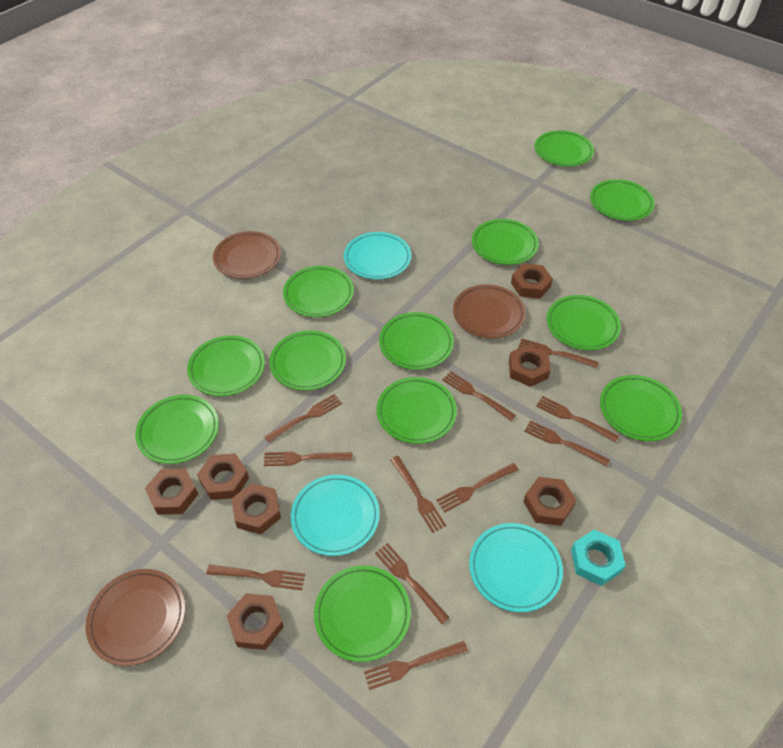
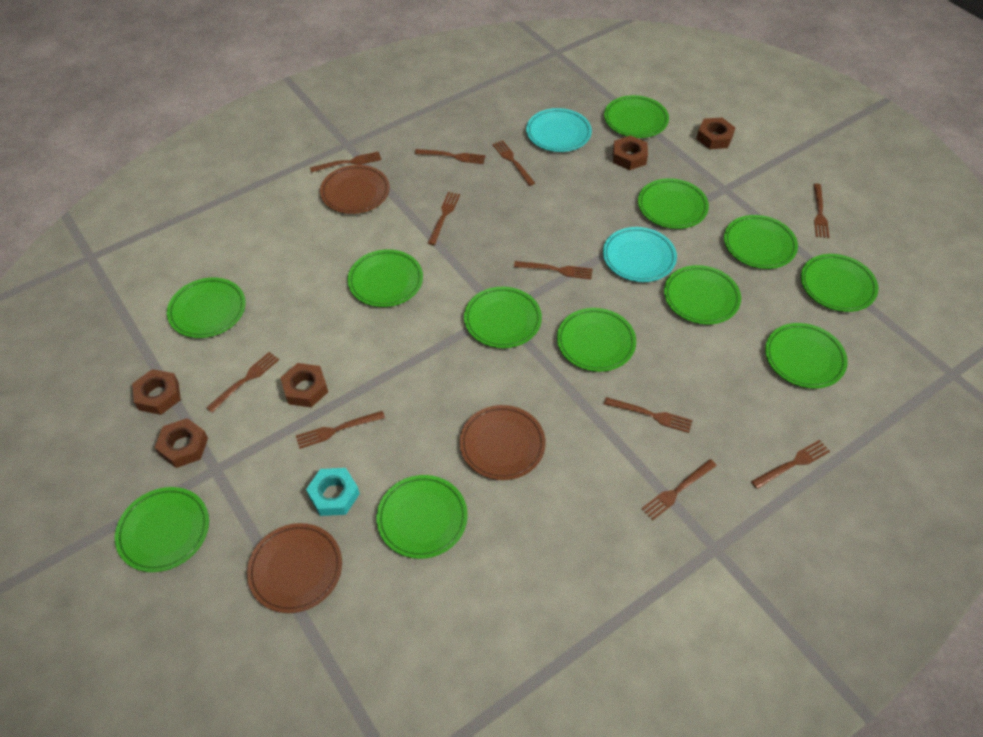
brown nut: [145,468,198,515] [197,453,249,500] [227,593,284,650] [232,483,281,534] [509,344,551,387] [511,263,553,299] [523,477,577,526] = 7 -> [132,369,181,415] [155,418,208,468] [281,363,328,407] [613,135,648,170] [696,118,736,149] = 5
turquoise plate: [291,475,380,556] [344,232,411,279] [469,523,563,612] = 3 -> [526,108,592,152] [603,227,677,282] = 2

